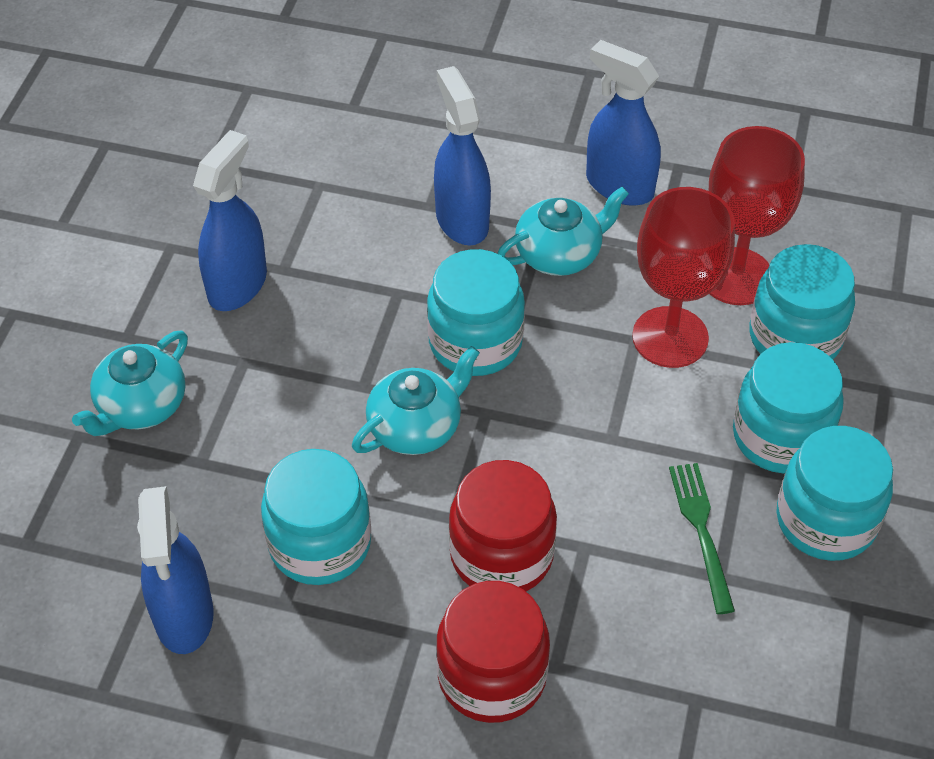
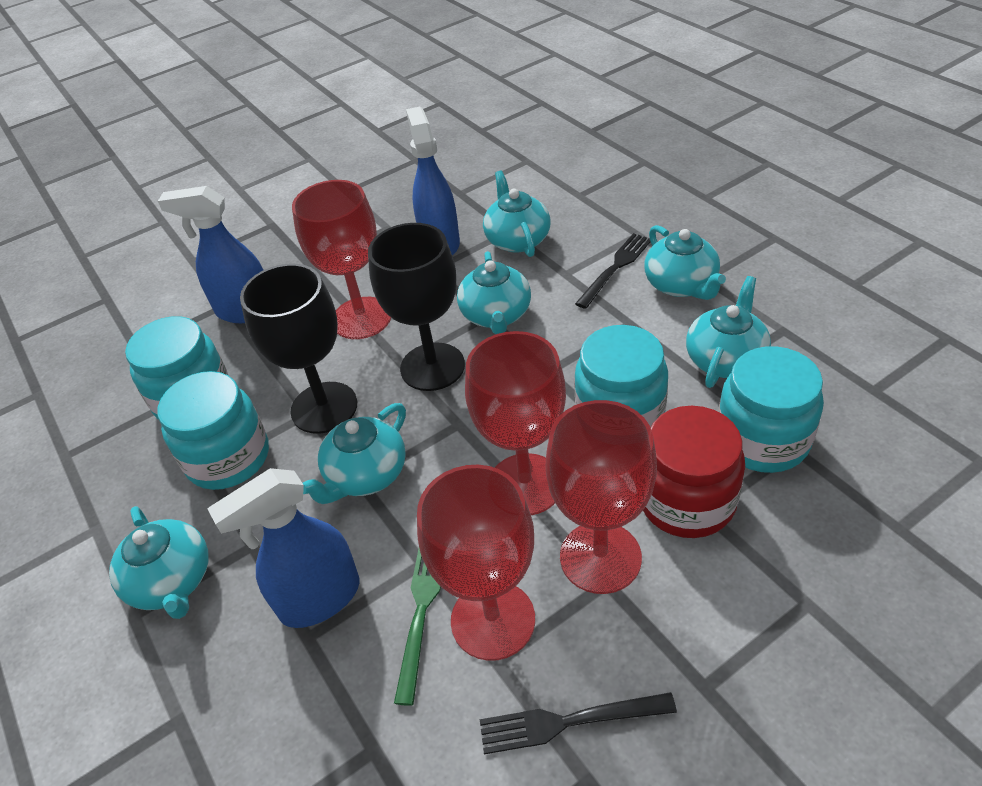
black fork: none = 0 -> [480,692,677,754] [575,233,650,309] = 2
black goblet: none = 0 -> [240,264,357,434] [368,223,465,391] = 2
blue spray bottle: [137,486,214,654] [193,130,267,311] [434,66,491,245] [586,40,661,206] = 4 -> [158,186,263,323] [207,468,359,628] [406,107,460,255] = 3
red goblet: [632,187,735,368] [709,126,805,305] = 2 -> [292,180,391,339] [417,465,535,661] [465,331,566,515] [545,400,657,594] = 4
red jar: [436,581,550,723] [449,460,557,591] = 2 -> [643,406,745,538] = 1
turquoise jar: [261,449,371,585] [427,249,525,376] [733,342,844,474] [749,244,855,359] [776,426,893,561] = 5 -> [125,316,229,420] [158,371,269,490] [574,325,668,428] [718,346,824,473] = 4
turquoise teapot: [72,330,188,436] [352,346,480,455] [497,187,629,276] = 3 -> [109,506,208,619] [303,403,406,504] [457,251,531,334] [483,171,551,257] [644,225,726,300] [686,276,771,388] = 6

